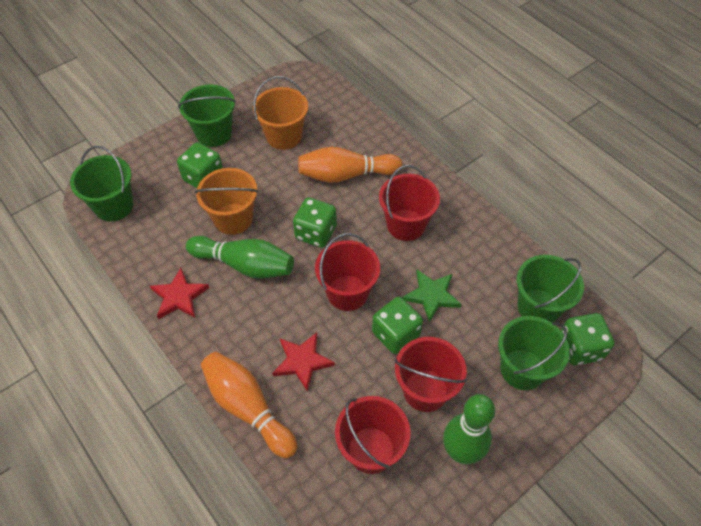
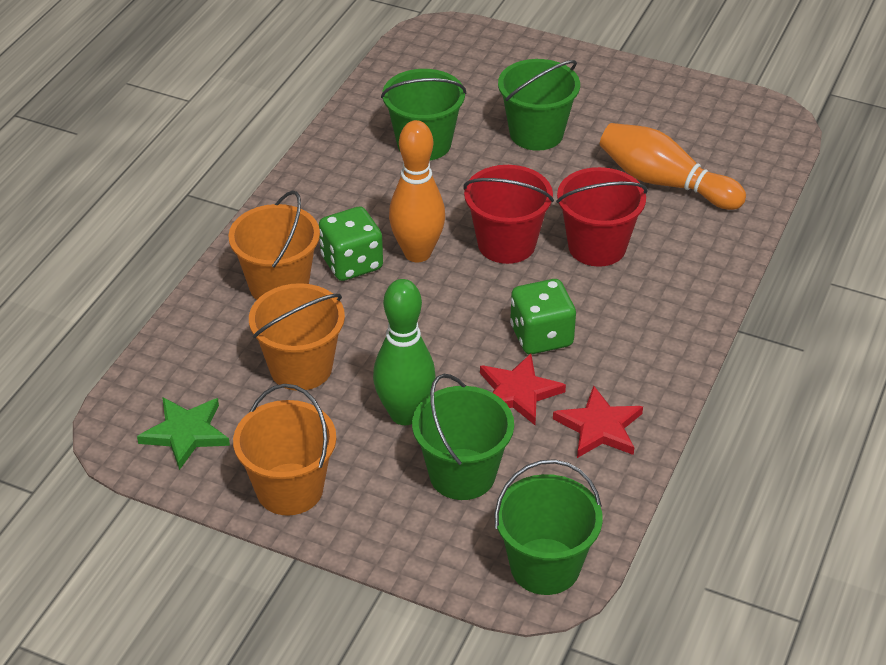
green bowling pin: [186,236,294,278] [443,394,495,464] = 2 -> [373,279,436,425] = 1
green dice: [177,142,223,188] [293,197,337,248] [372,297,423,354] [561,313,614,365] = 4 -> [319,207,383,281] [510,279,576,354] = 2
orange bucket: [195,168,258,235] [253,76,308,150] = 2 -> [228,191,320,300] [233,384,336,515] [249,283,345,391] = 3
red bucket: [315,233,380,311] [335,396,410,474] [379,165,440,241] [395,337,467,412] = 4 -> [463,165,554,264] [556,167,648,267] = 2

